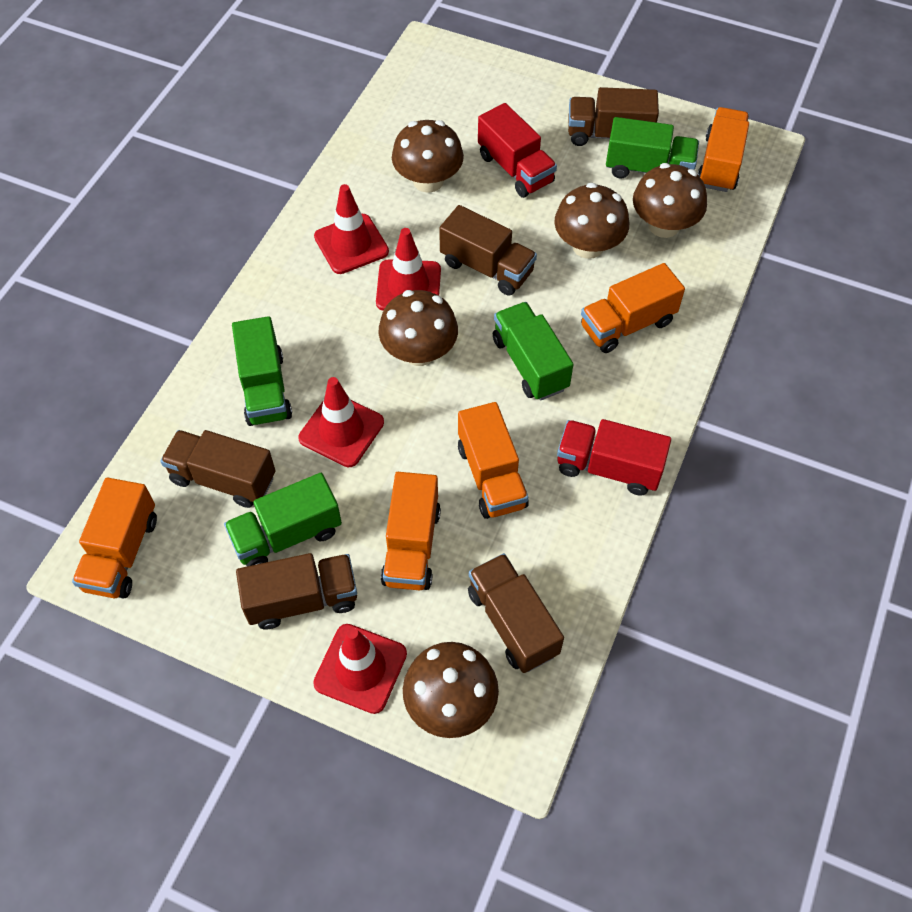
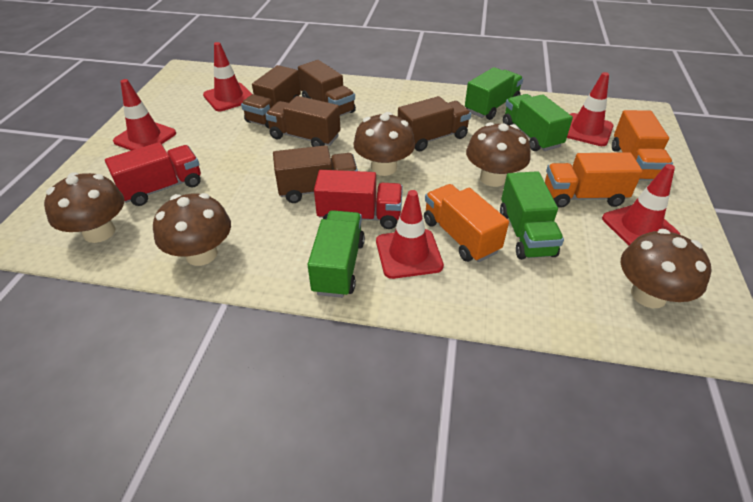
orange truck: [72,478,157,599] [381,472,441,591] [458,402,529,519] [581,263,685,353] [698,107,749,192] = 5 -> [424,184,509,262] [545,152,643,208] [612,110,673,180] = 3
red traffic cone: [298,377,384,467] [313,624,407,714] [314,184,389,274] [376,228,441,311] = 4 -> [113,79,176,151] [203,42,252,111] [376,190,444,279] [567,72,614,146] [602,164,680,246] = 5

